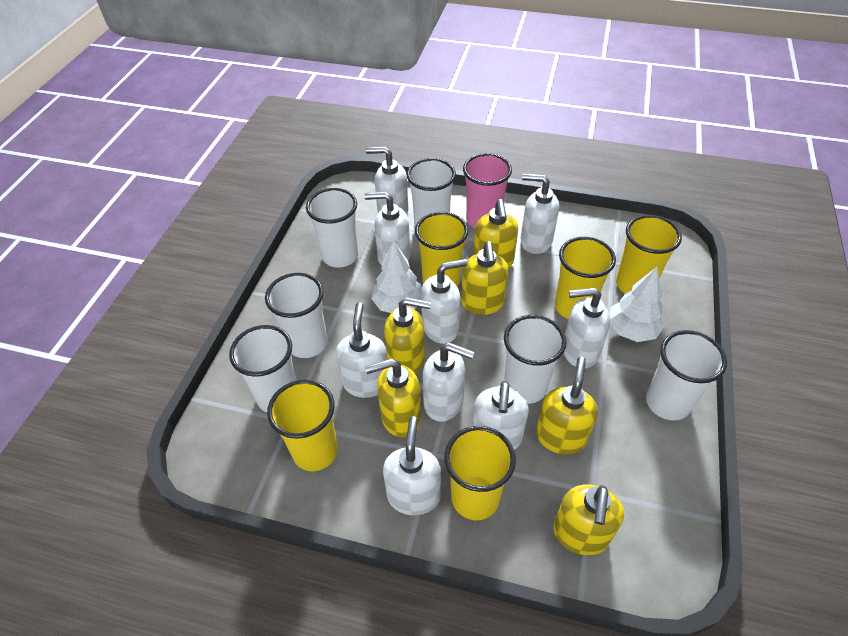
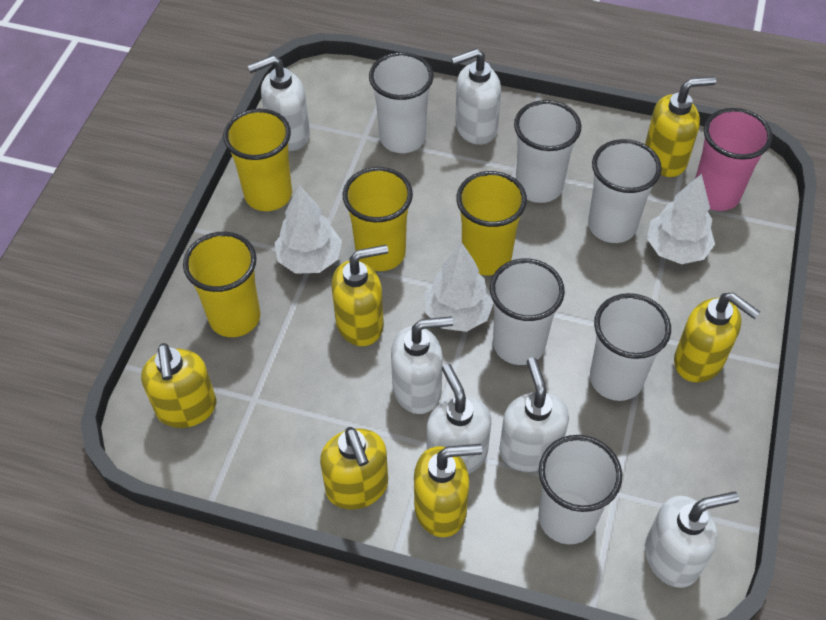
white soap dispenser: [336,302,387,398] [364,192,410,266] [366,147,408,214] [383,416,441,515] [421,259,467,344] [423,343,474,422] [472,381,529,450] [521,174,559,254] [564,288,610,368] = 9 -> [248,55,310,151] [391,316,453,414] [427,364,491,474] [451,48,501,145] [499,357,569,472] [645,491,739,588] = 6
white tree: [371,240,422,313] [609,267,664,342] = 2 -> [275,185,342,274] [425,242,494,332] [647,174,715,264] = 3
yellow cup: [267,379,338,471] [415,212,469,287] [444,426,516,520] [555,237,616,319] [616,215,682,294] = 5 -> [183,232,260,337] [223,109,292,211] [343,167,413,271] [456,171,527,275] = 4

